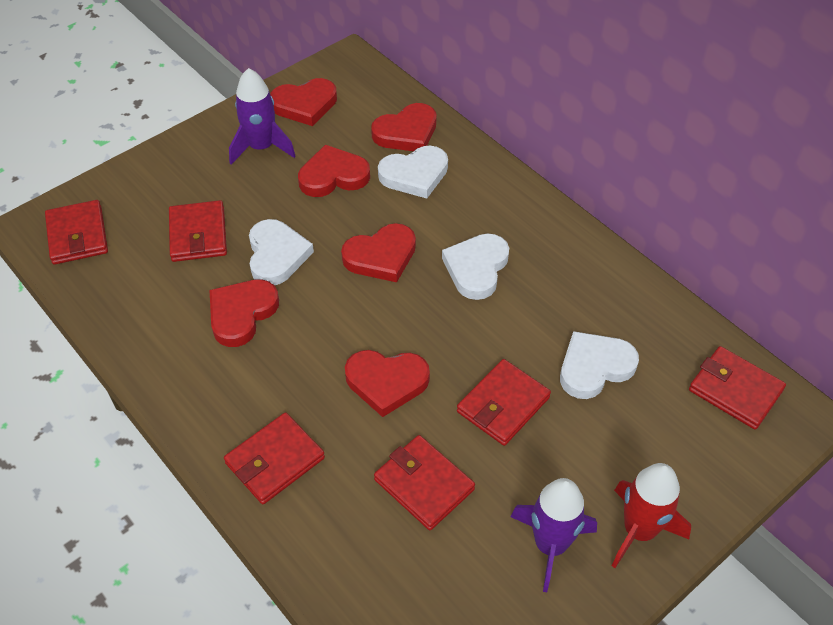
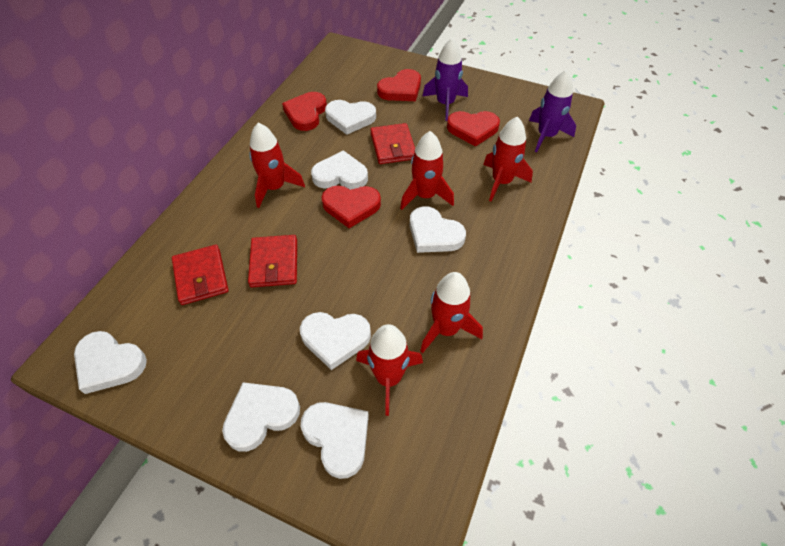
red heart: [210,279,279,347] [270,78,337,126] [298,145,370,197] [341,223,416,282] [345,350,430,417] [371,103,437,151] = 6 -> [282,92,327,131] [322,186,381,228] [377,69,421,101] [447,111,500,147] = 4
red rocket: [612,463,691,568] = 1 -> [249,123,305,208] [356,324,423,416] [400,131,454,210] [420,272,483,354] [483,116,533,201] = 5
red wallet: [45,200,108,265] [169,200,227,262] [224,412,325,504] [374,435,475,530] [457,359,551,446] [689,346,786,430] = 6 -> [172,245,228,305] [248,235,297,287] [370,123,415,164] = 3
white heart: [249,219,314,285] [378,146,448,199] [442,233,509,300] [560,331,639,399] = 4 -> [74,331,147,394] [222,382,300,452] [300,312,371,370] [301,402,369,479] [311,150,368,190] [325,100,376,135] [410,206,466,253] = 7

